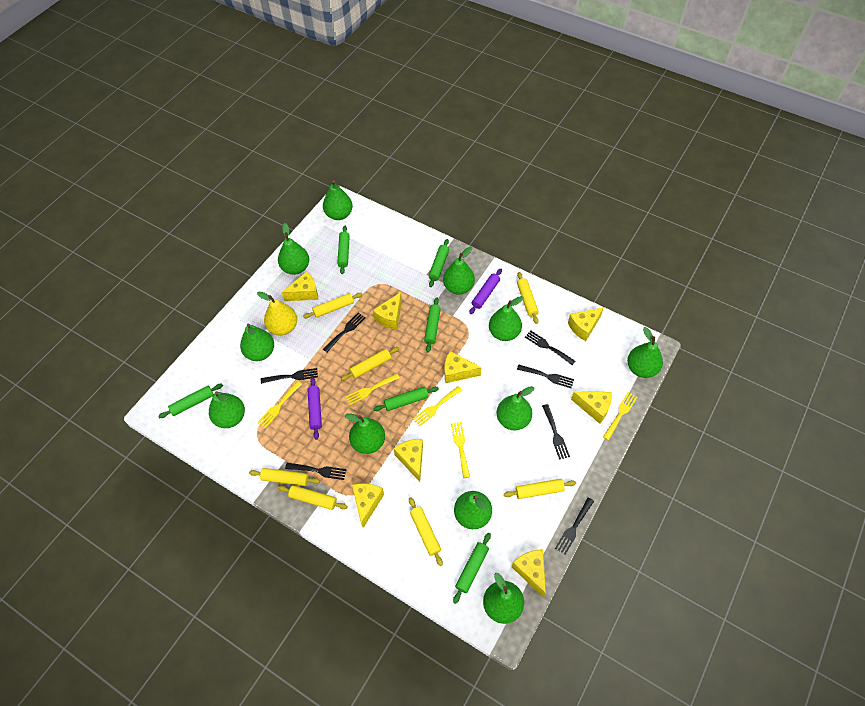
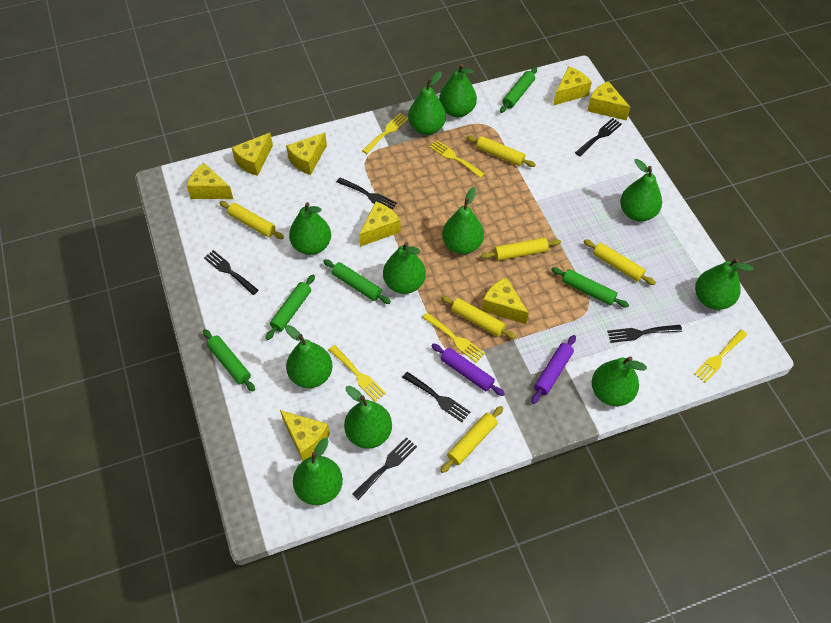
black fork: [261,368,318,384] [285,463,346,480] [323,312,366,352] [517,365,574,388] [525,330,575,365] [542,404,570,460] [555,497,594,555] = 7 -> [204,250,259,295] [337,177,397,210] [352,437,417,500] [402,372,470,422] [575,118,622,156] [607,325,682,343] = 6
green rolling pin: [158,384,223,418] [337,226,350,274] [373,387,439,411] [424,297,441,353] [429,239,449,287] [453,533,491,604] = 6 -> [203,329,255,391] [265,275,315,340] [323,259,391,304] [500,67,537,113] [551,267,629,308] = 5
yellow pear: [257,292,297,335] = 1 -> none = 0
yellow rolling pin: [249,468,320,486] [278,485,348,510] [303,293,363,318] [341,347,399,381] [409,497,443,566] [504,479,576,499] [517,272,539,324] = 7 -> [220,201,284,239] [441,296,516,339] [441,406,503,473] [466,136,536,167] [481,237,561,261] [584,239,656,285] = 6

